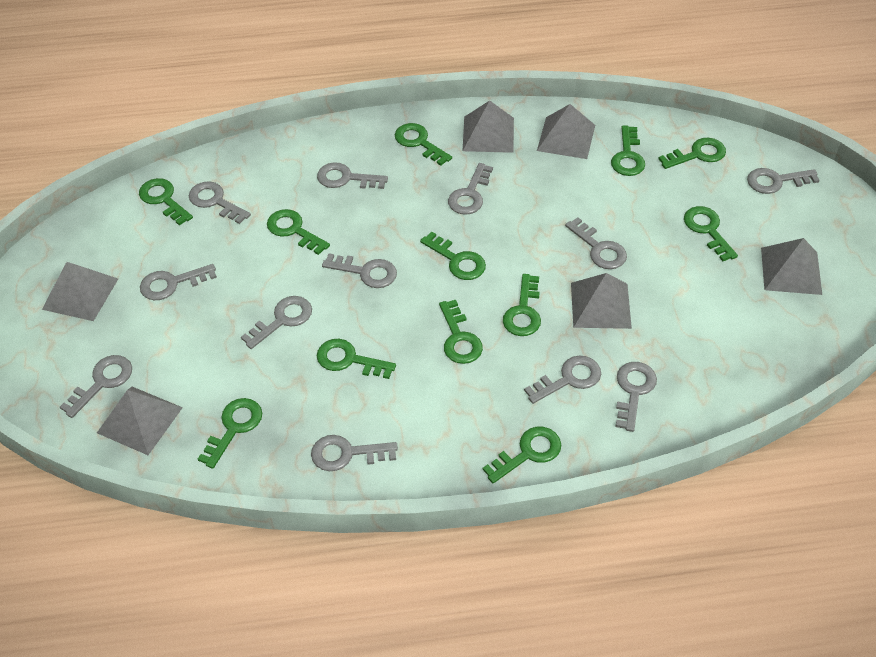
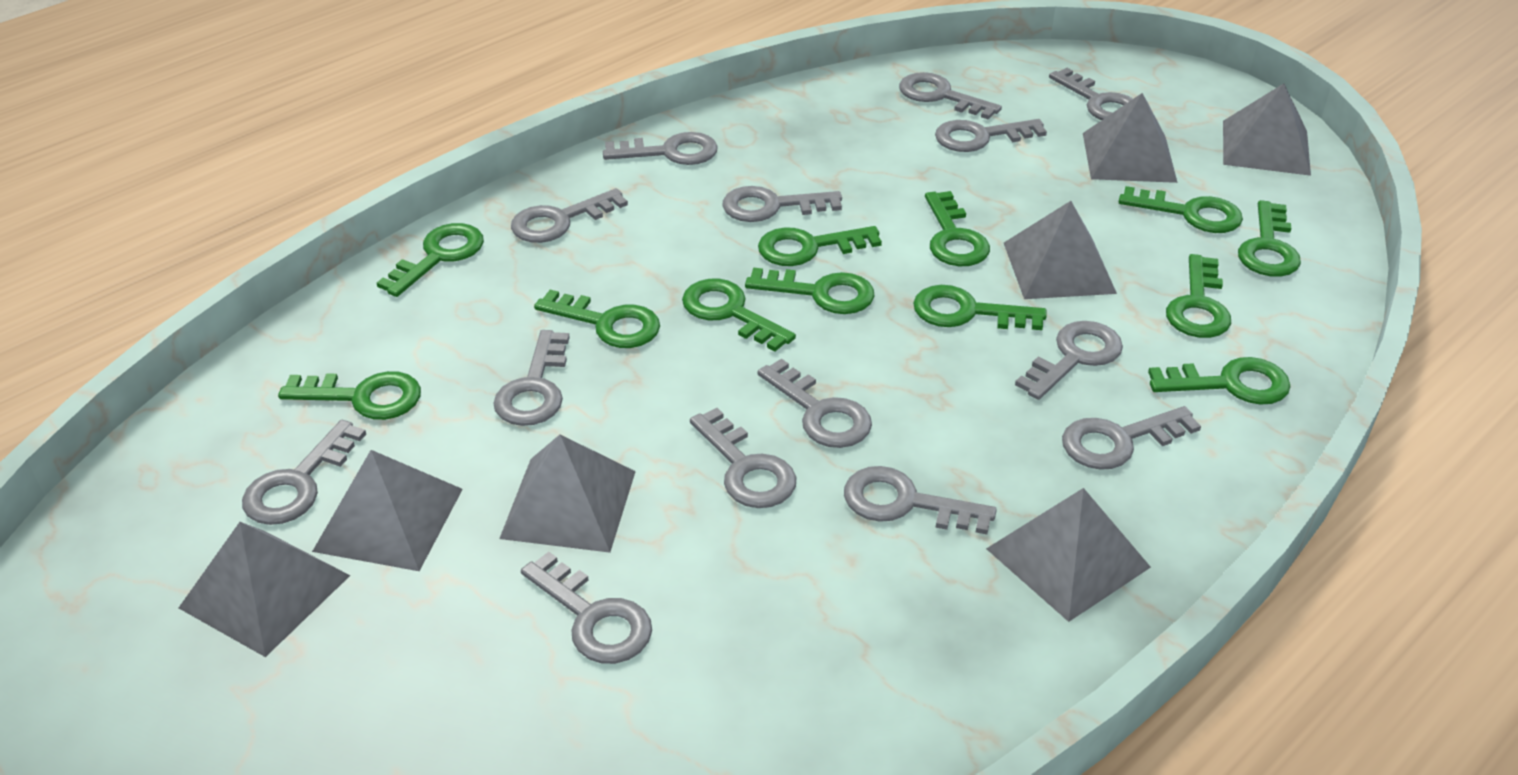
grey key: [60,355,132,418] [140,264,217,300] [189,181,251,224] [241,296,312,349] [311,435,398,471] [317,162,388,189] [322,253,397,288] [448,163,493,215] [524,355,601,404] [565,217,627,269] [615,362,657,432] [747,168,820,194] = 12 -> [242,420,366,525] [493,330,570,426] [511,188,628,243] [521,551,652,664] [603,132,718,165] [690,408,796,508] [722,186,842,222] [758,358,872,448] [844,466,997,535] [899,72,1002,120] [935,119,1047,152] [1015,321,1123,400] [1049,68,1133,120] [1062,406,1201,470] = 14
grey pyramid: [42,262,118,321] [97,387,183,455] [463,100,514,153] [537,104,595,159] [571,273,632,329] [761,238,822,295] = 6 -> [179,522,351,657] [312,450,463,571] [499,435,636,553] [986,488,1151,622] [1004,201,1117,299] [1083,93,1178,183] [1223,83,1311,176] = 7

